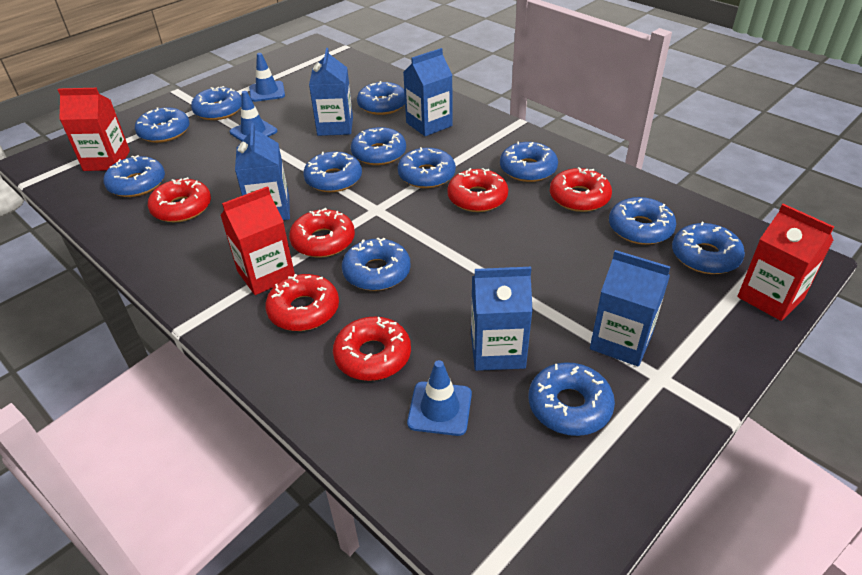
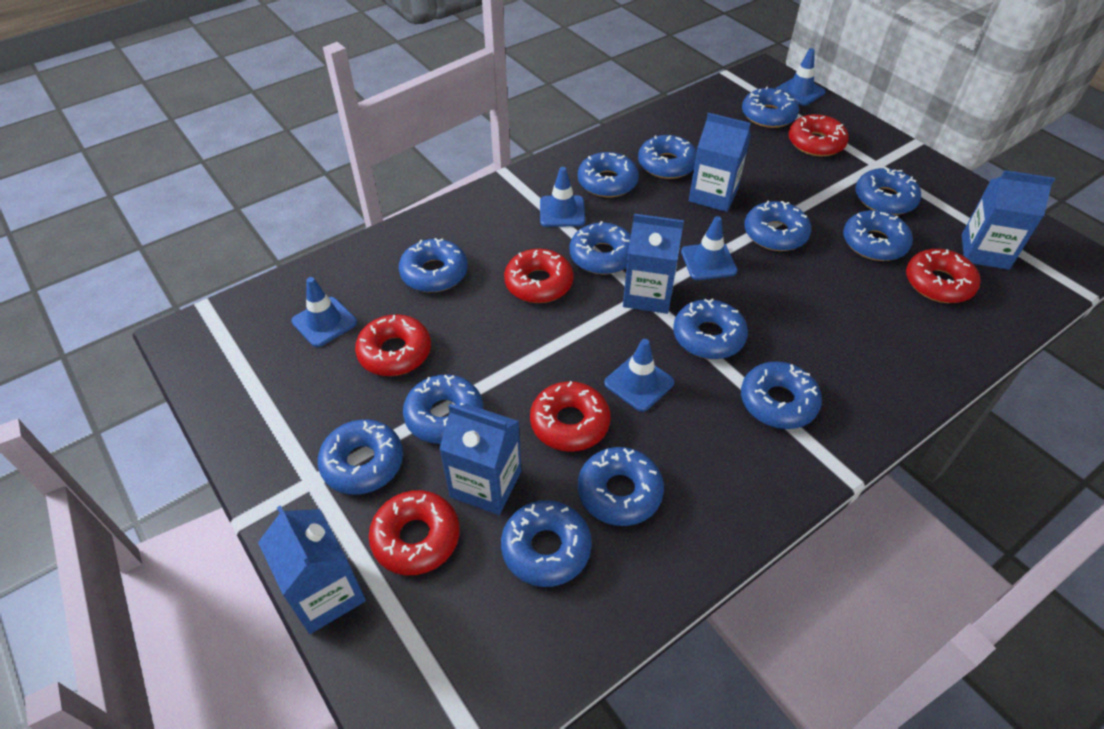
blue donut: [104,155,165,197] [135,107,189,143] [191,86,242,120] [303,152,362,192] [342,237,411,291] [351,127,406,165] [357,81,405,115] [398,147,456,188] [500,141,558,182] [529,362,615,436] [609,197,676,245] [672,222,745,274] = 12 -> [318,419,403,495] [399,238,468,292] [403,375,483,444] [501,500,592,587] [570,221,631,274] [578,152,639,197] [578,447,664,526] [638,135,697,179] [673,299,748,359] [741,361,822,429] [742,86,799,128] [744,201,811,251] [843,210,913,261] [855,167,921,215] = 14
blue traffic cone: [230,91,278,141] [249,53,285,102] [407,360,472,436] = 3 -> [291,277,357,347] [540,167,585,227] [604,339,674,412] [681,216,737,280] [776,48,826,106] = 5
red carton: [57,88,130,171] [220,186,295,295] [737,204,834,321] = 3 -> none = 0

